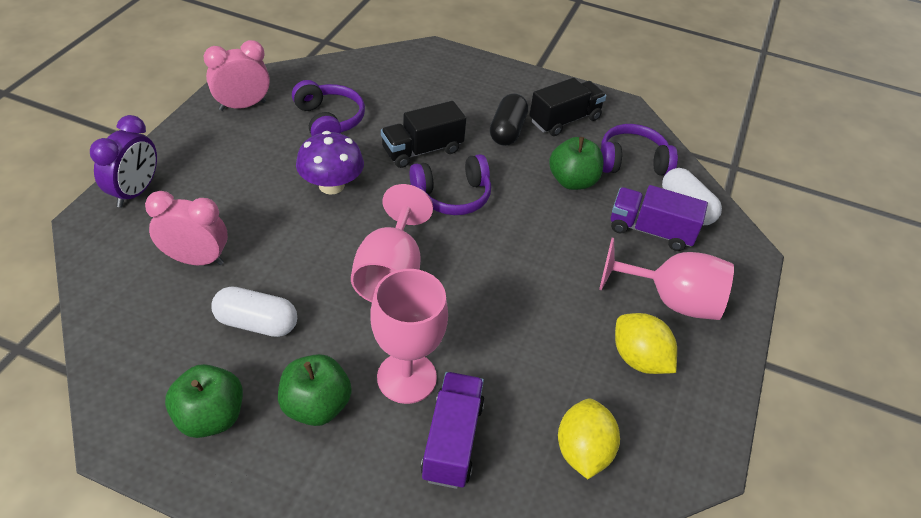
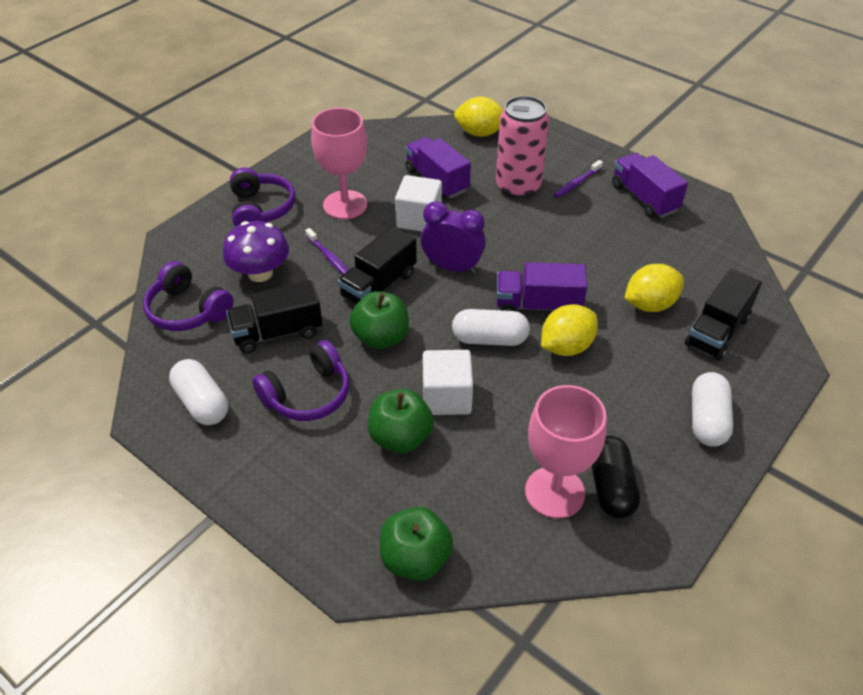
black truck: [381,101,466,168] [529,78,606,136] = 2 -> [226,280,323,353] [338,226,417,305] [685,269,762,361] = 3
pink can: none = 0 -> [496,96,549,199] = 1
pink clock: [145,191,228,265] [204,40,270,111] = 2 -> none = 0
pink goblet: [351,184,433,302] [370,269,448,404] [599,238,734,320] = 3 -> [311,108,367,219] [525,385,607,519] = 2
purple toothbrush: none = 0 -> [305,228,349,274] [554,160,603,198] = 2
purple truck: [421,372,485,489] [611,185,708,251] = 2 -> [405,137,471,199] [497,262,587,311] [612,153,688,218] = 3
white capsule: [212,286,297,337] [662,168,722,225] = 2 -> [169,359,228,425] [452,309,530,346] [692,372,733,447] = 3
white cube: none = 0 -> [395,175,442,232] [423,350,473,415] = 2
yellow lemon: [558,399,620,479] [615,313,677,374] = 2 -> [454,97,503,137] [541,304,598,356] [624,264,684,312] = 3

